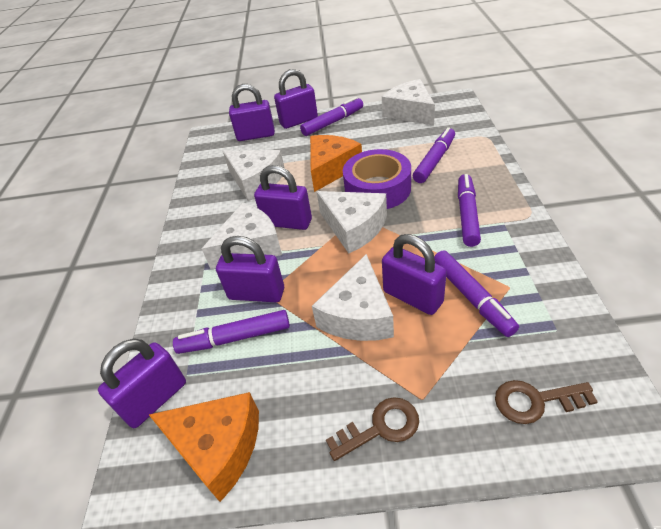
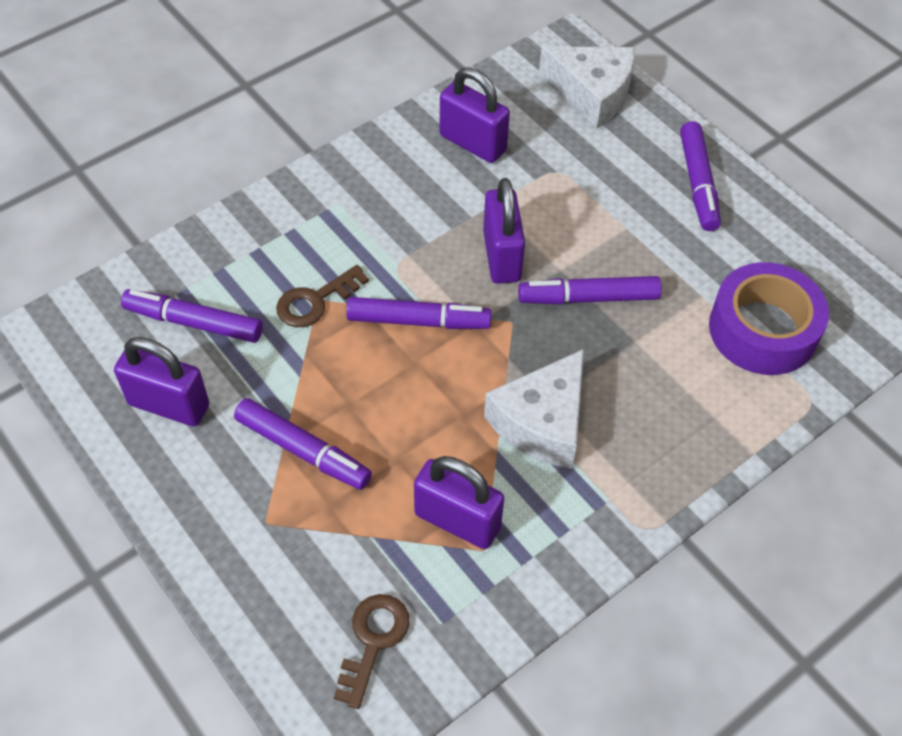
orange cheese: [149,392,259,502] [310,135,362,192] = 2 -> none = 0
purple padlock: [98,339,186,428] [216,236,284,302] [229,84,275,141] [254,165,312,230] [274,69,318,129] [382,234,447,315] = 6 -> [114,337,209,426] [414,456,504,549] [440,67,510,163] [483,178,525,284] = 4
white cheese: [202,203,282,269] [223,150,285,201] [312,254,394,341] [316,191,387,253] [382,79,435,126] = 5 -> [484,349,584,469] [539,46,635,129] = 2

